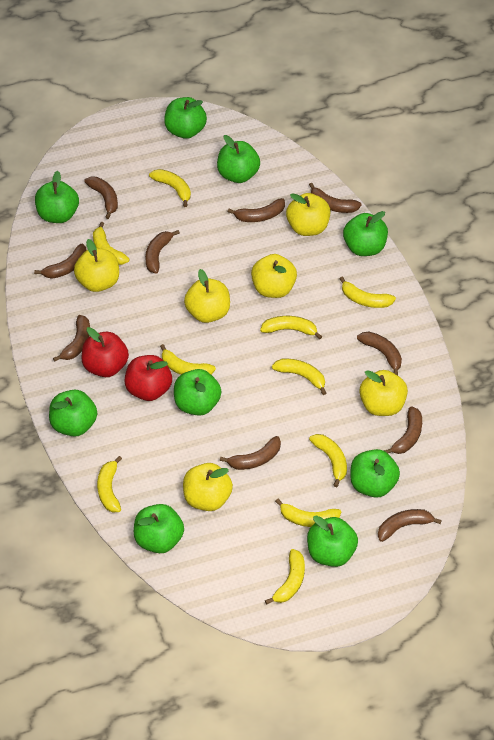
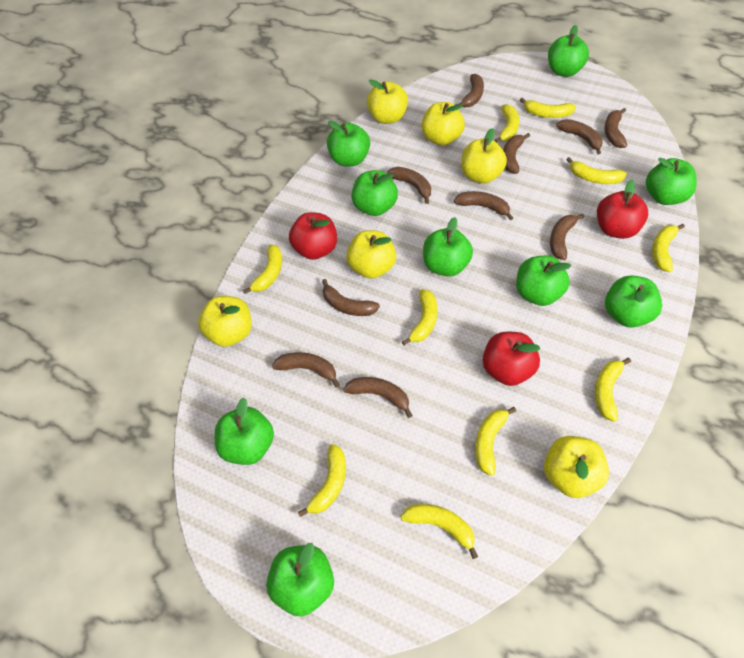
red apple: [81,327,129,377] [125,355,172,401] = 2 -> [289,212,337,260] [483,332,541,386] [597,180,648,239] = 3

